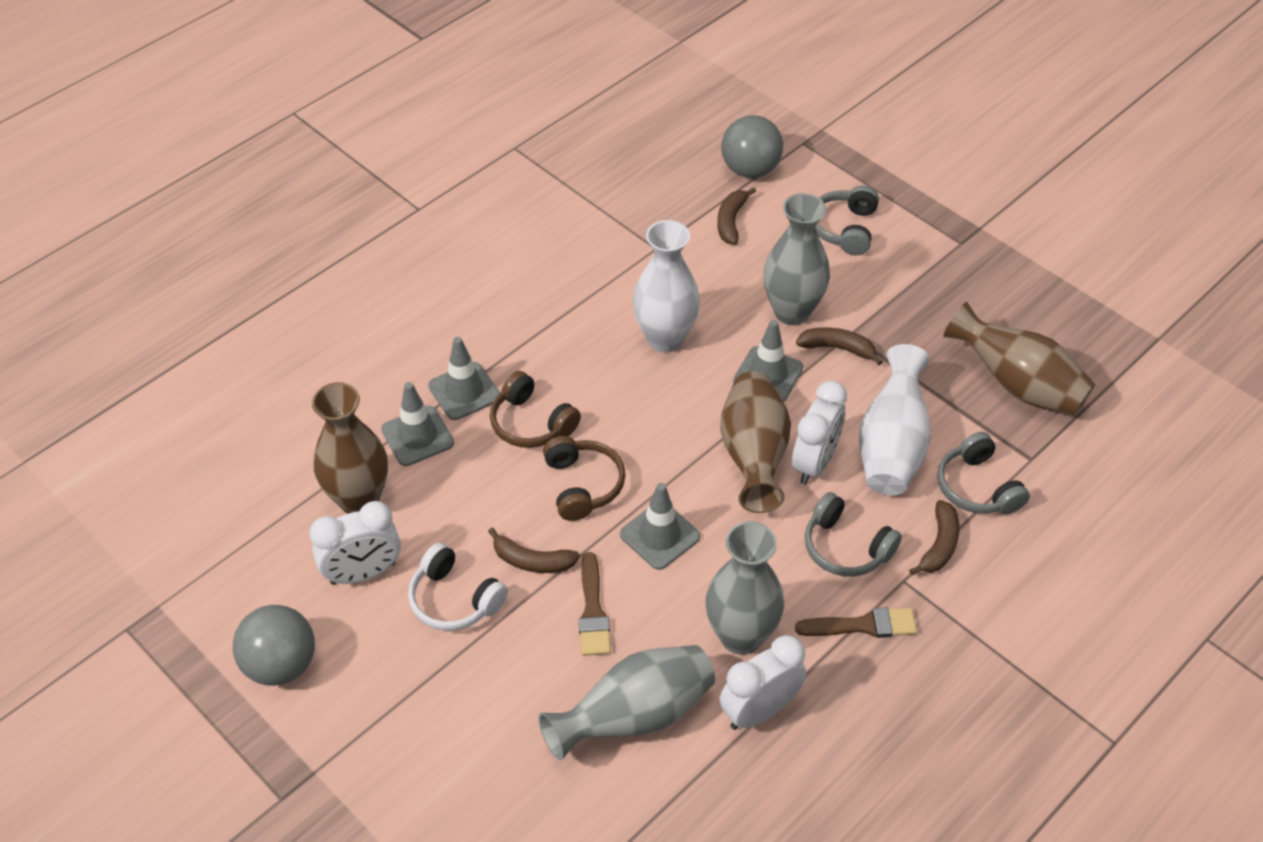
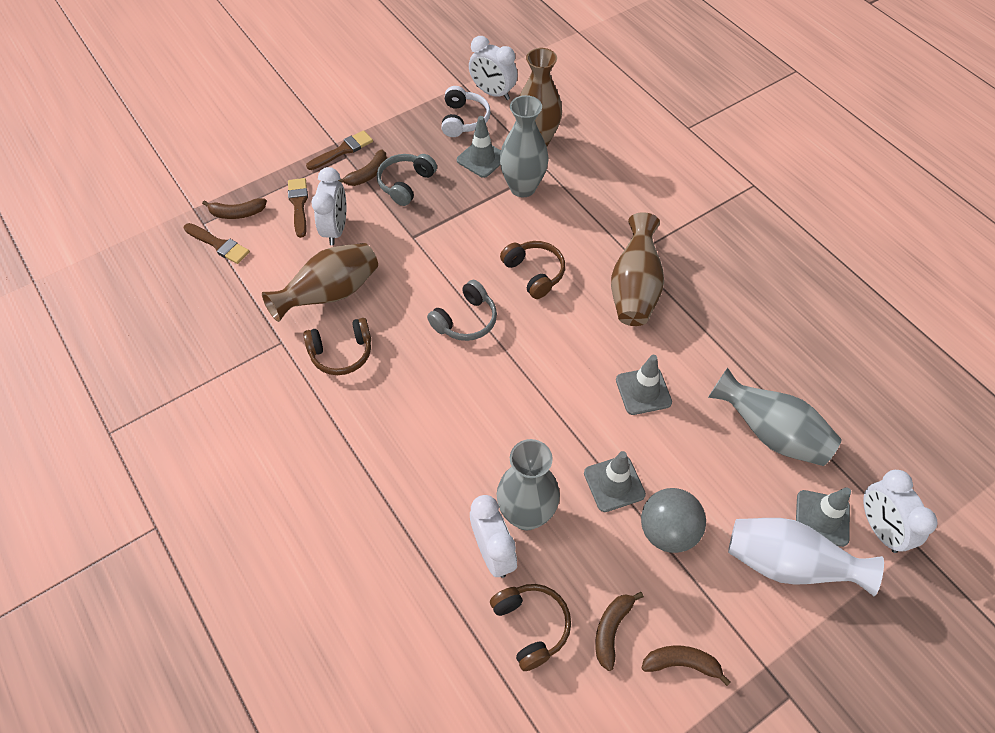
brown brush: [579,552,611,656] [795,607,917,638] = 2 -> [184,223,250,264] [288,178,308,238] [306,130,373,170] = 3
brown headphones: [490,371,581,448] [543,436,626,521] = 2 -> [303,318,371,375] [490,584,571,671] [500,241,565,299] = 3
grey ball: [233,605,315,686] [721,115,783,178] = 2 -> [641,488,706,553] = 1
grey headphones: [805,492,902,577] [815,185,879,255] [937,432,1030,515] = 3 -> [377,154,437,206] [427,280,497,341] = 2
white clock: [309,501,401,585] [720,635,807,730] [792,381,847,484] = 3 -> [311,167,346,245] [469,36,518,100] [470,495,517,578] [863,470,938,553] = 4
white vase: [632,220,700,352] [859,344,931,495] = 2 -> [728,518,884,596] = 1

